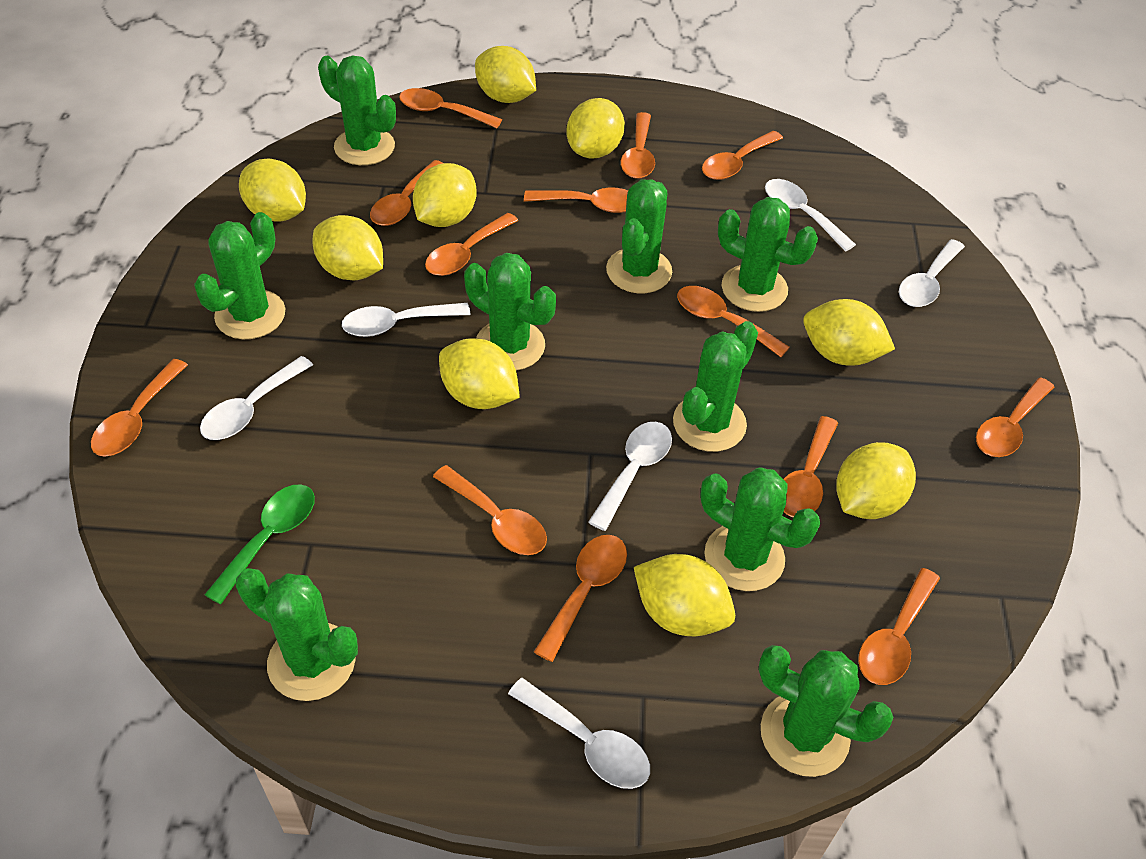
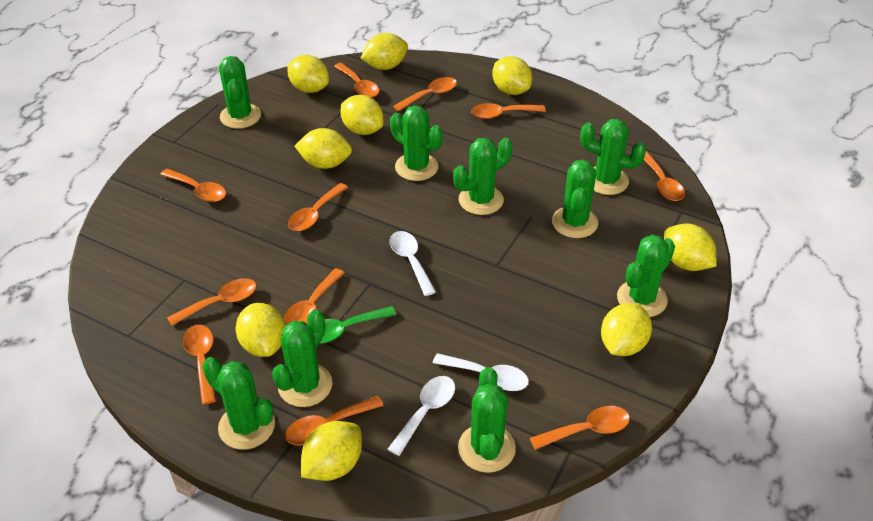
orange spoon: [91,359,188,457] [370,160,443,226] [399,88,502,128] [425,213,518,276] [433,465,547,555] [524,188,628,213] [534,535,627,662] [621,112,655,179] [677,286,790,357] [702,131,783,180] [784,416,838,517] [858,568,940,685] [976,377,1054,457] = 13 -> [160,169,226,202] [167,278,257,326] [183,325,216,405] [284,268,344,326] [285,396,384,446] [288,183,348,231] [334,63,379,98] [393,77,457,111] [471,103,546,119] [530,406,630,450] [644,151,685,201] = 11
white spoon: [200,356,313,440] [342,303,471,337] [508,678,650,789] [588,422,672,531] [765,179,856,252] [899,239,965,307] = 6 -> [387,376,455,456] [389,231,436,296] [433,353,529,391] = 3

